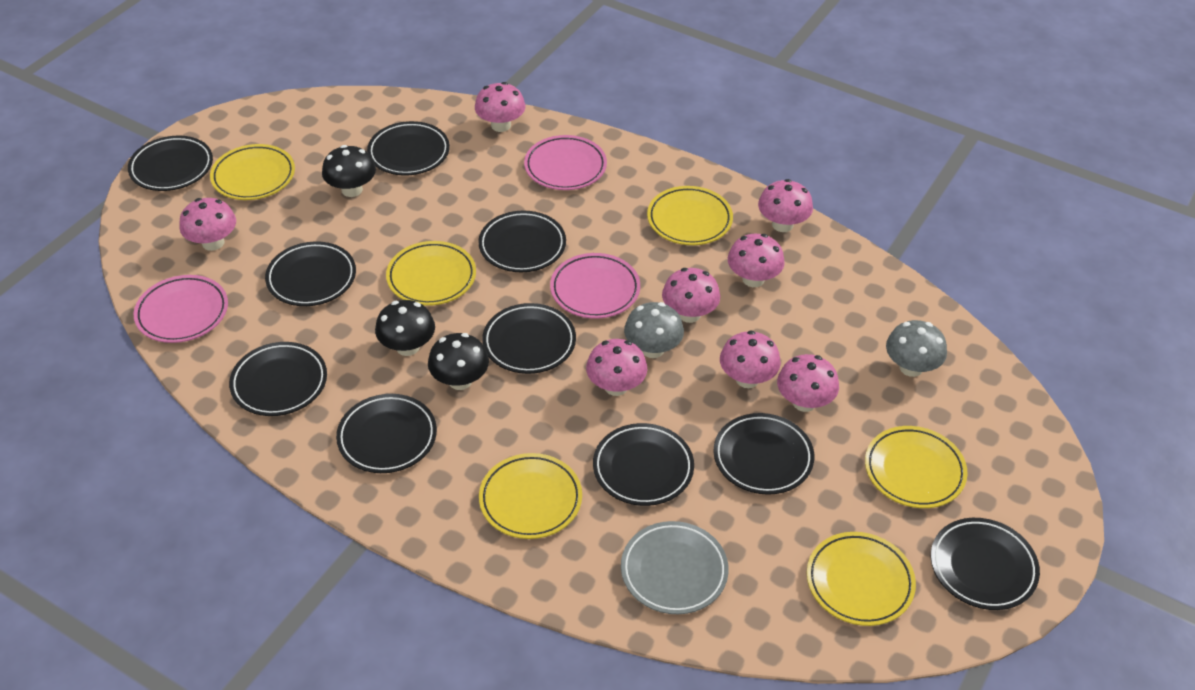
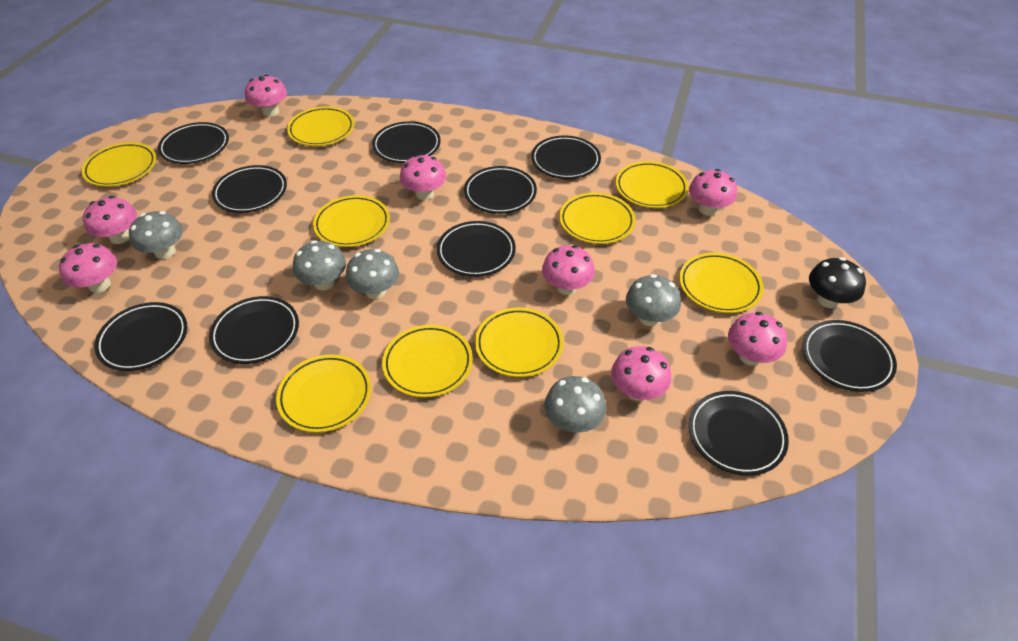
black mushroom: [322,145,376,197] [375,300,435,356] [428,333,489,390] = 3 -> [809,257,866,308] = 1
grey mushroom: [624,302,684,358] [886,320,947,377] = 2 -> [129,211,183,259] [293,240,346,290] [346,249,399,299] [544,376,606,433] [626,274,681,326] = 5
grey plate: [621,521,729,614] = 1 -> none = 0
pink plate: [134,275,228,343] [524,135,607,190] [550,253,640,319] = 3 -> none = 0
yellow plate: [210,144,295,200] [386,241,476,306] [479,453,582,539] [647,186,733,245] [807,532,916,626] [865,426,968,508] = 6 -> [82,142,156,187] [276,354,371,433] [287,106,355,146] [313,195,390,247] [382,325,473,398] [475,307,563,377] [559,193,635,244] [615,161,688,208] [679,253,763,313] = 9

